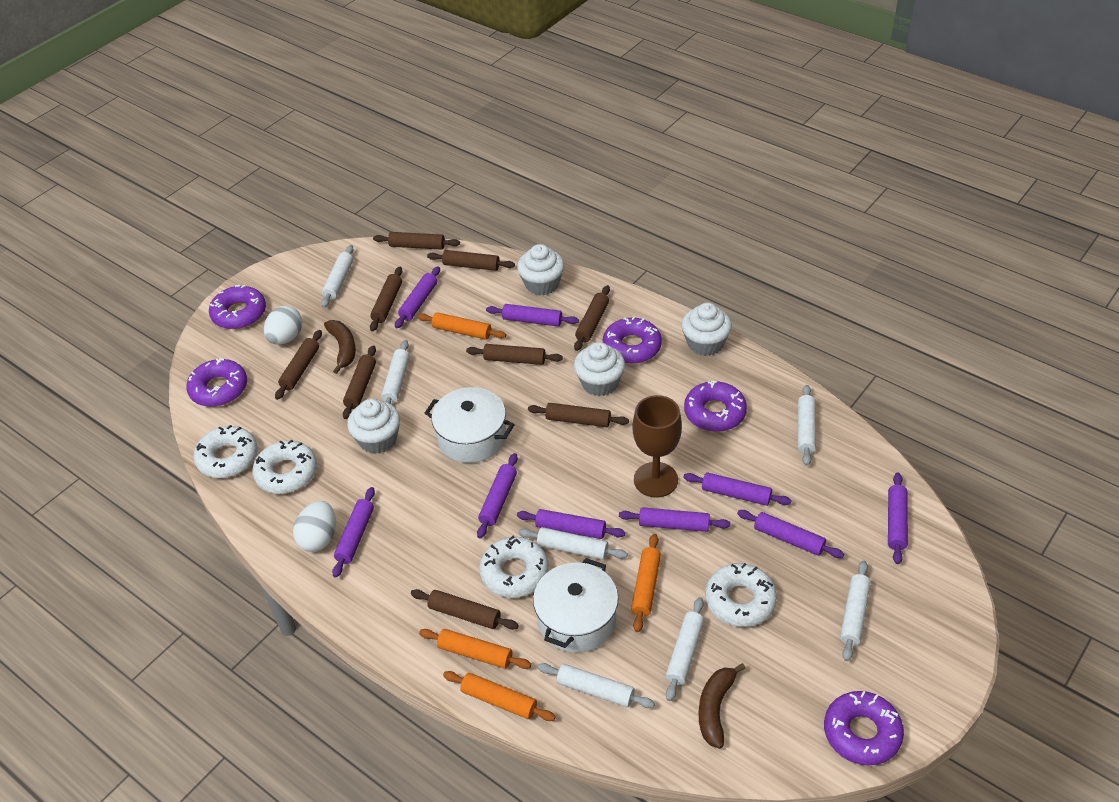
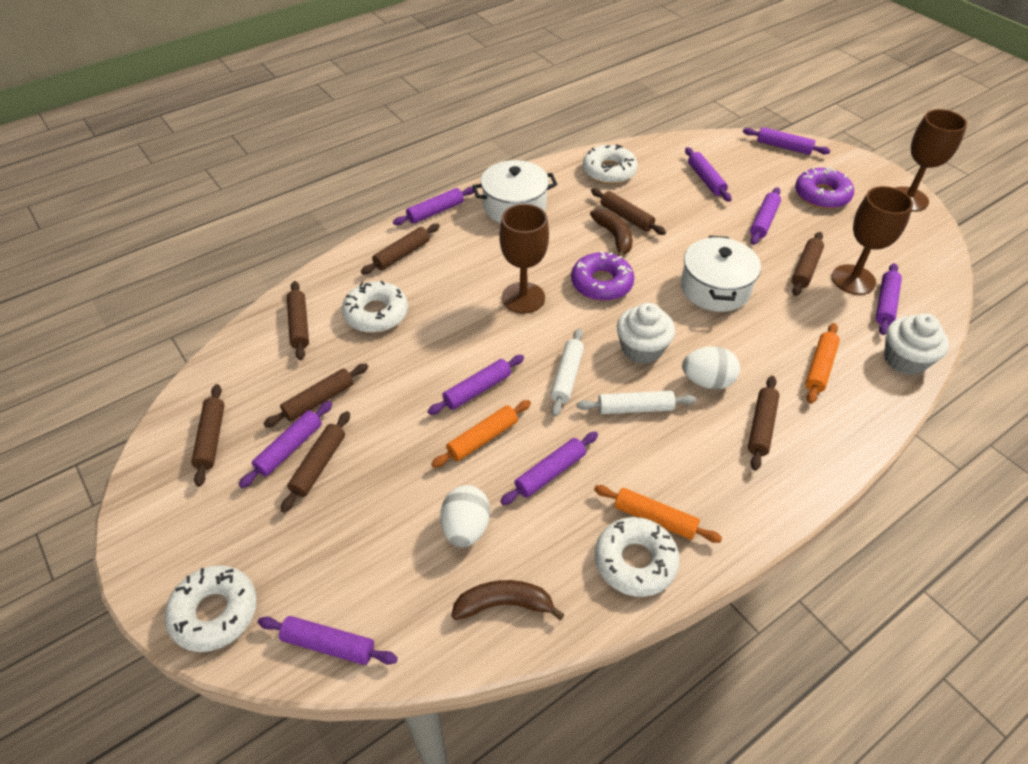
brown goblet: [632,395,682,498] = 1 -> [499,204,549,314] [831,186,913,295] [895,109,967,212] = 3
brown rolling pin: [275,330,322,400] [343,345,376,419] [370,267,402,331] [373,232,460,250] [411,589,519,630] [427,250,515,271] [466,344,563,365] [528,403,629,427] [574,285,610,351] = 9 -> [191,384,225,487] [263,364,368,427] [281,411,350,513] [287,281,309,360] [361,224,440,274] [591,188,666,235] [748,376,780,471] [792,232,824,296] = 8
orange rolling pin: [417,312,506,340] [419,629,531,669] [443,671,556,721] [631,534,661,632] = 4 -> [431,400,531,468] [594,485,722,543] [805,323,840,404] = 3
purple donut: [186,358,247,407] [209,285,266,329] [603,316,662,364] [684,381,747,432] [824,691,904,766] = 5 -> [571,251,635,301] [795,167,854,209] = 2
white cupcake: [347,399,400,454] [517,244,564,296] [574,342,625,396] [681,303,732,356] = 4 -> [617,303,675,364] [884,313,949,375] = 2
white rolling pin: [321,245,354,308] [381,340,410,404] [518,527,628,560] [538,663,655,708] [666,597,704,701] [798,385,816,466] [840,561,871,661] = 7 -> [550,329,584,416] [577,391,696,414] = 2

